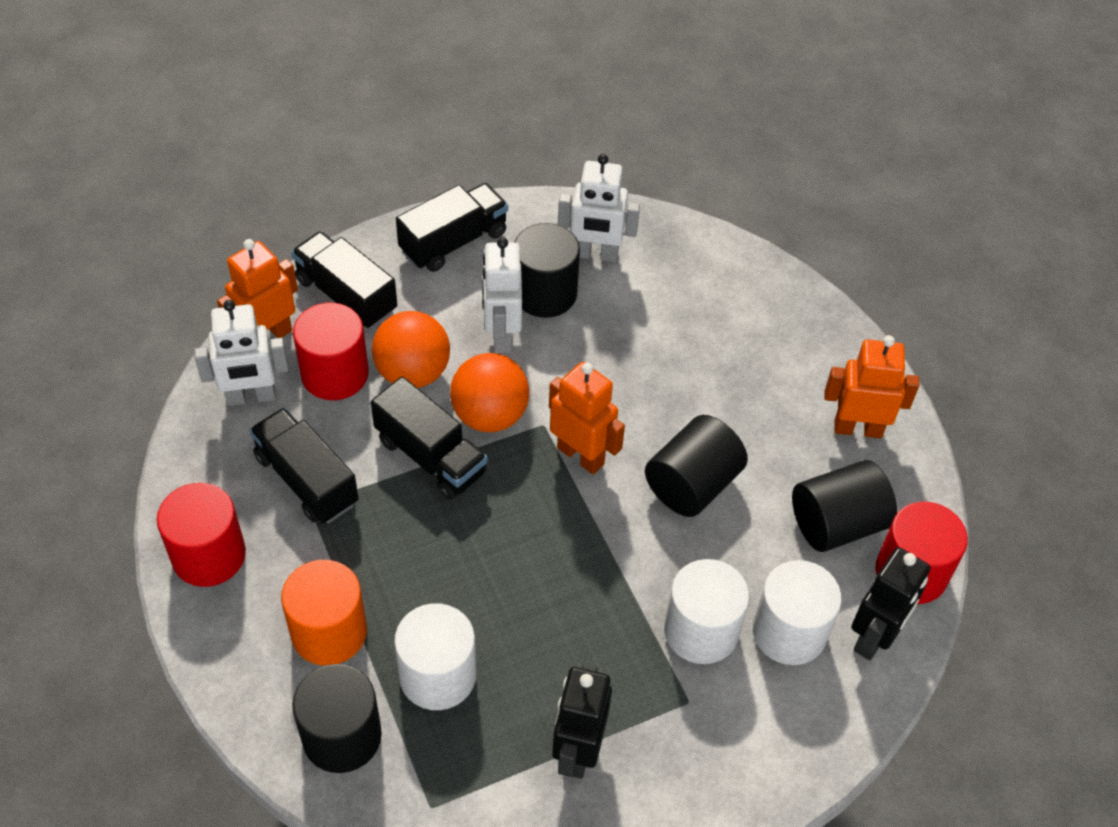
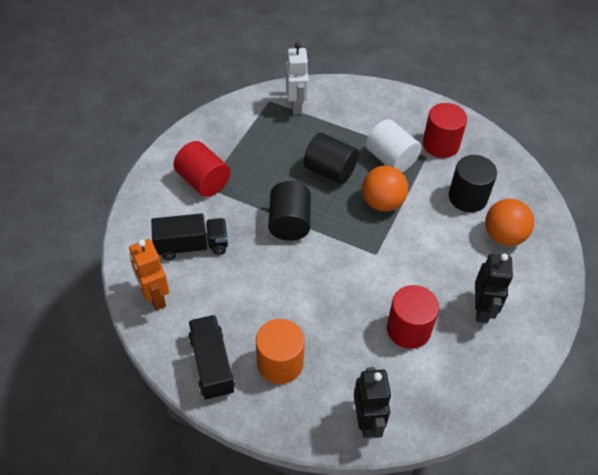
black cylinder: [292,664,382,773] [515,223,580,318] [645,415,748,517] [792,460,897,552] = 4 -> [268,181,311,241] [303,133,359,184] [449,155,497,212] = 3
black truck: [250,408,359,524] [291,231,397,329] [371,376,488,500] [396,183,508,272] = 4 -> [151,213,228,260] [188,315,235,400] = 2
orange robot: [217,239,298,338] [549,362,625,474] [824,335,919,438] = 3 -> [129,239,169,310] = 1
white cylinder: [394,603,476,710] [664,559,749,664] [753,560,842,665] = 3 -> [366,119,422,173] = 1
white robot: [194,300,289,406] [482,237,522,353] [558,154,640,262] = 3 -> [286,43,309,115] = 1

